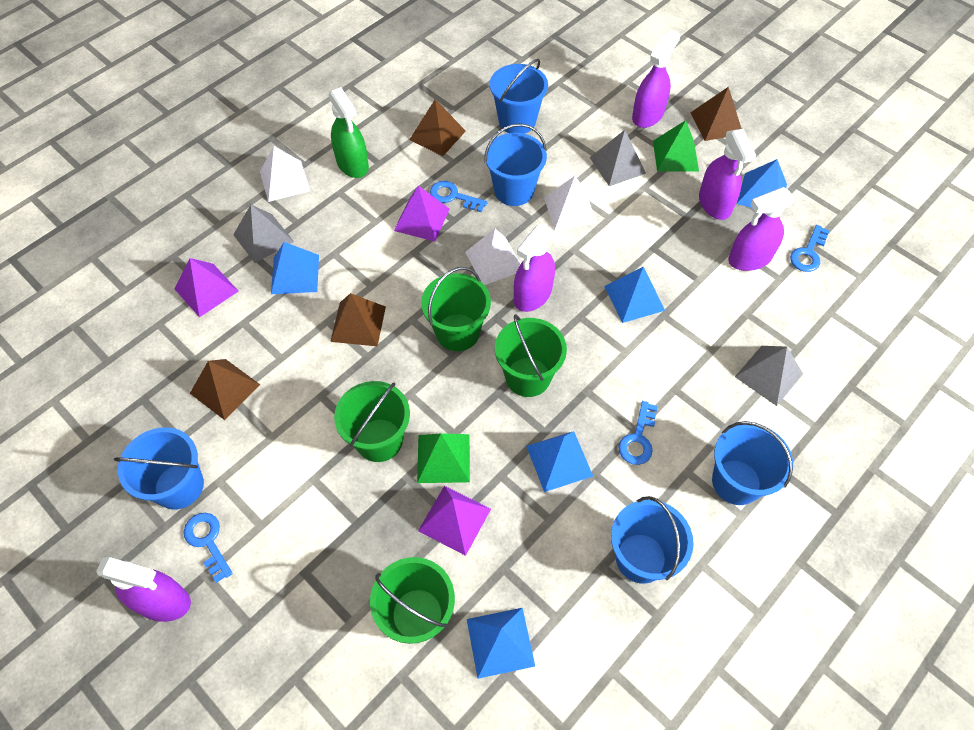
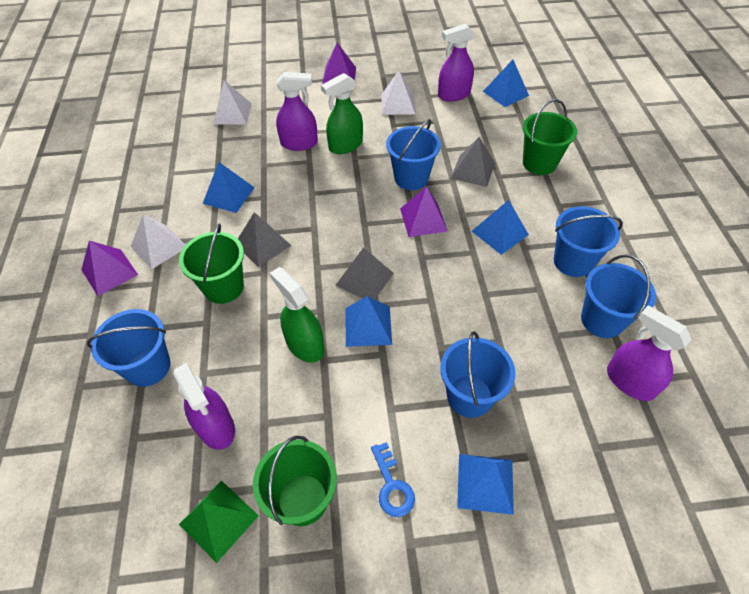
blue key: [184,513,233,583] [430,181,488,212] [618,401,658,465] [790,225,830,272] = 4 -> [371,442,415,517] = 1
brown pyramid: [190,359,260,420] [330,293,386,346] [409,99,466,156] [690,87,741,141] = 4 -> none = 0
green bucket: [334,381,410,462] [370,557,455,644] [421,267,491,351] [495,314,567,397] = 4 -> [179,223,244,304] [253,436,337,526] [523,99,577,175] = 3
green pyramid: [417,433,470,483] [653,120,699,172] = 2 -> [179,480,259,563] = 1
green spray bottle: [329,87,369,178] = 1 -> [270,267,325,363] [321,73,363,154] = 2
purple spray bottle: [96,557,191,622] [514,224,555,312] [632,30,680,128] [699,129,756,220] [728,187,795,271] = 5 -> [173,363,235,450] [276,72,318,151] [438,23,474,102] [607,306,692,401] = 4

